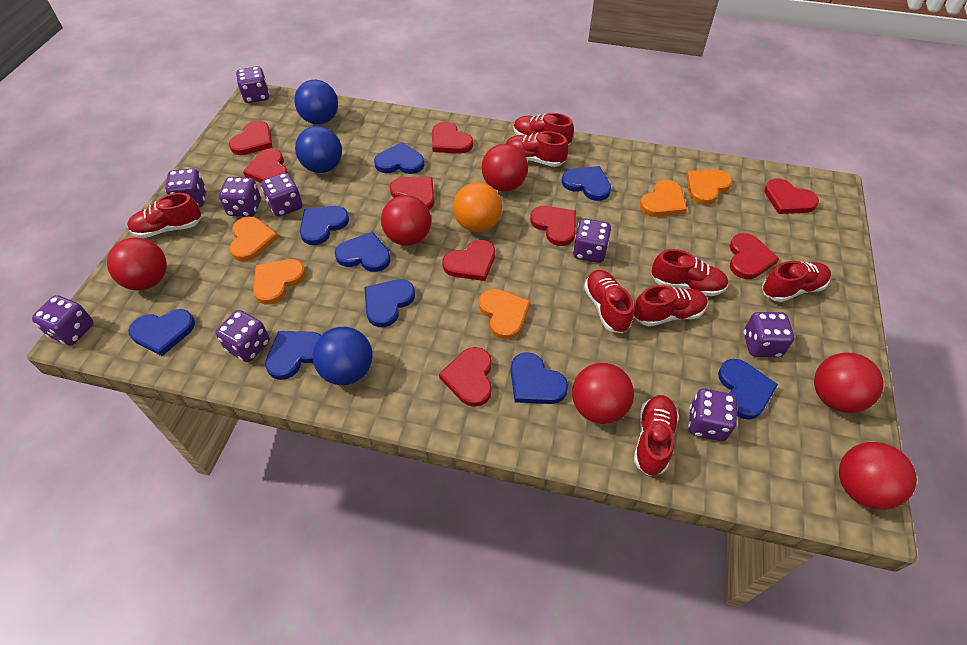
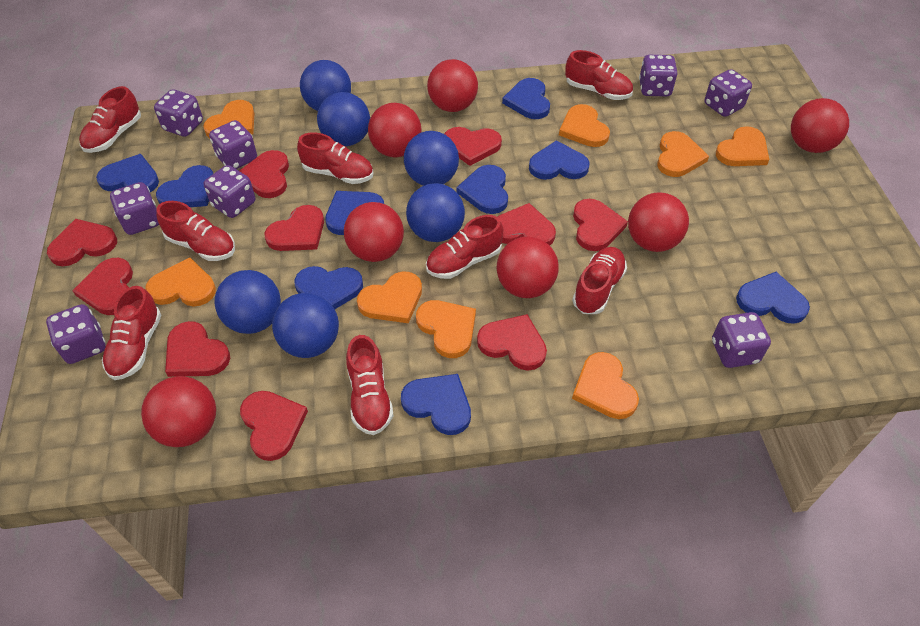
blue ball: [294,80,338,124] [295,126,342,173] [312,327,373,385] = 3 -> [215,270,281,334] [272,293,339,358] [300,60,351,111] [317,92,370,146] [404,131,459,186] [406,183,465,242] = 6
orange ball: [453,182,502,232] = 1 -> none = 0
orange heart: [229,217,278,261] [253,259,306,305] [479,289,530,340] [640,180,687,217] [686,170,732,205] = 5 -> [145,257,216,307] [203,100,254,138] [357,271,422,323] [416,300,476,358] [559,104,610,147] [572,352,639,419] [657,131,709,177] [716,126,770,166] = 8
purple dice: [32,295,94,345] [165,168,206,207] [215,310,270,362] [219,177,261,217] [236,66,269,103] [261,173,302,217] [573,219,611,263] [688,388,737,441] [744,312,794,357] = 9 -> [46,304,106,364] [110,182,159,235] [154,89,203,137] [204,165,255,218] [209,120,257,169] [639,55,677,97] [705,69,752,117] [712,312,771,368] = 8
red ball: [107,238,167,290] [381,195,431,246] [482,144,528,192] [572,363,634,424] [814,352,884,413] [839,442,917,510] = 6 -> [141,376,216,447] [344,202,404,262] [368,103,422,158] [427,59,478,112] [497,237,559,298] [628,192,689,252] [791,98,849,153] = 7
red heart: [229,121,273,155] [243,149,288,183] [390,177,434,210] [432,122,473,154] [439,347,492,407] [442,240,495,281] [530,206,576,246] [730,233,779,279] [764,179,819,214] = 9 -> [47,219,117,266] [72,258,133,315] [165,321,230,377] [239,150,289,198] [240,391,308,461] [265,205,324,251] [444,127,502,166] [477,314,547,371] [497,203,556,246] [573,199,628,251] = 10

